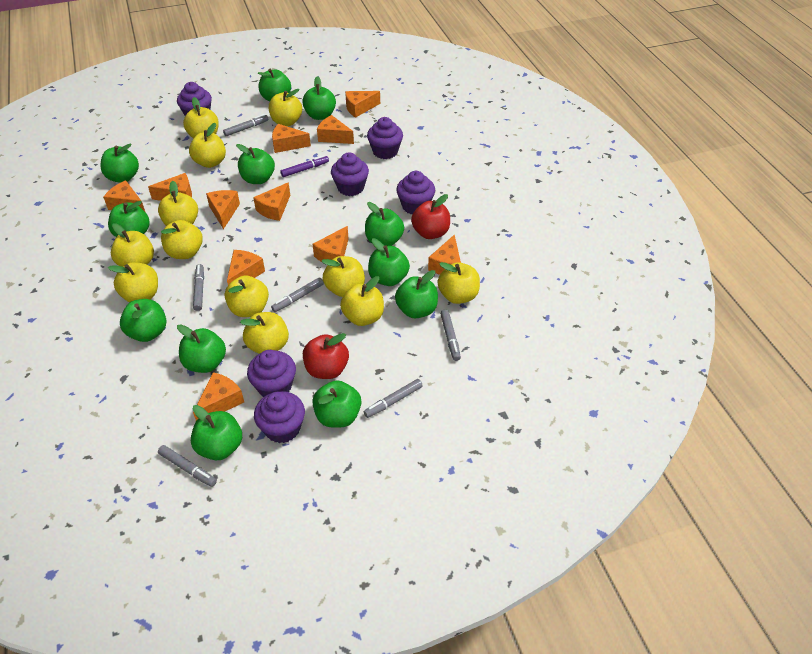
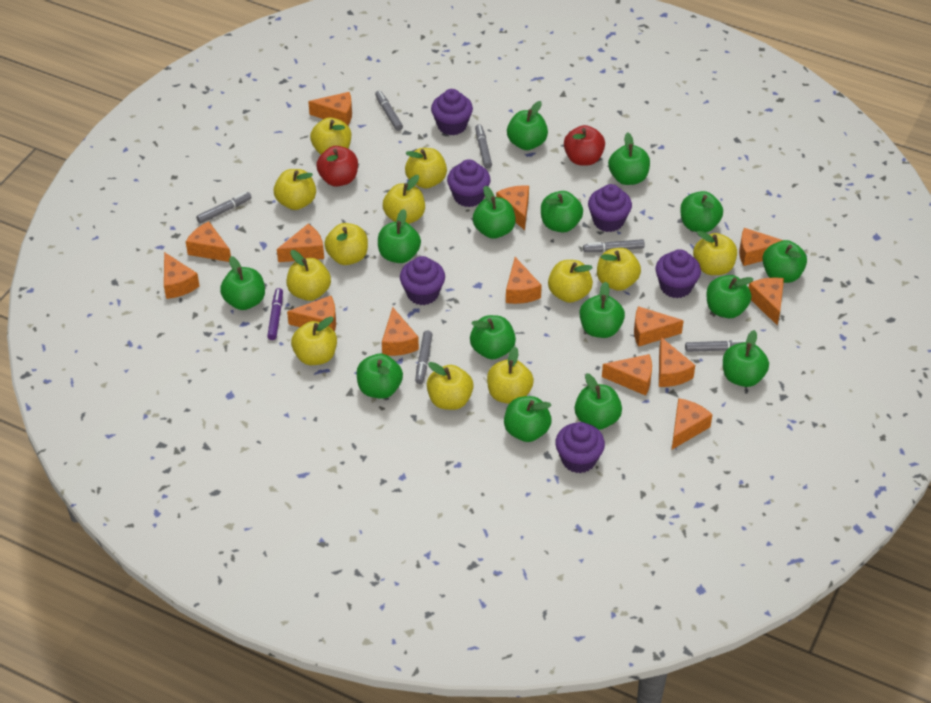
green apple: [100,144,139,183] [108,201,150,237] [120,299,167,342] [177,324,226,373] [191,405,242,460] [236,144,275,184] [258,69,291,101] [302,76,336,120] [312,380,361,428] [365,202,404,246] [368,238,410,286] [395,270,438,318] = 12 -> [220,256,265,310] [357,354,403,399] [378,209,421,263] [470,315,516,359] [473,186,516,239] [504,396,551,442] [507,101,548,150] [541,191,583,232] [575,373,622,430] [580,282,625,338] [608,132,650,185] [680,191,723,233] [707,275,754,318] [723,330,769,387] [762,240,807,283] = 15
orange cheese: [103,180,145,211] [148,173,192,201] [193,372,244,421] [206,190,240,229] [227,250,265,285] [253,182,290,221] [272,124,311,153] [313,226,349,263] [317,115,354,144] [345,91,380,118] [428,234,461,275] = 11 -> [164,252,199,299] [186,221,231,262] [277,224,324,262] [287,296,336,332] [308,92,352,125] [382,307,419,356] [496,185,529,230] [506,257,542,304] [602,354,652,396] [634,306,684,347] [659,337,695,387] [672,398,713,449] [739,228,783,266] [748,277,784,326] = 14

